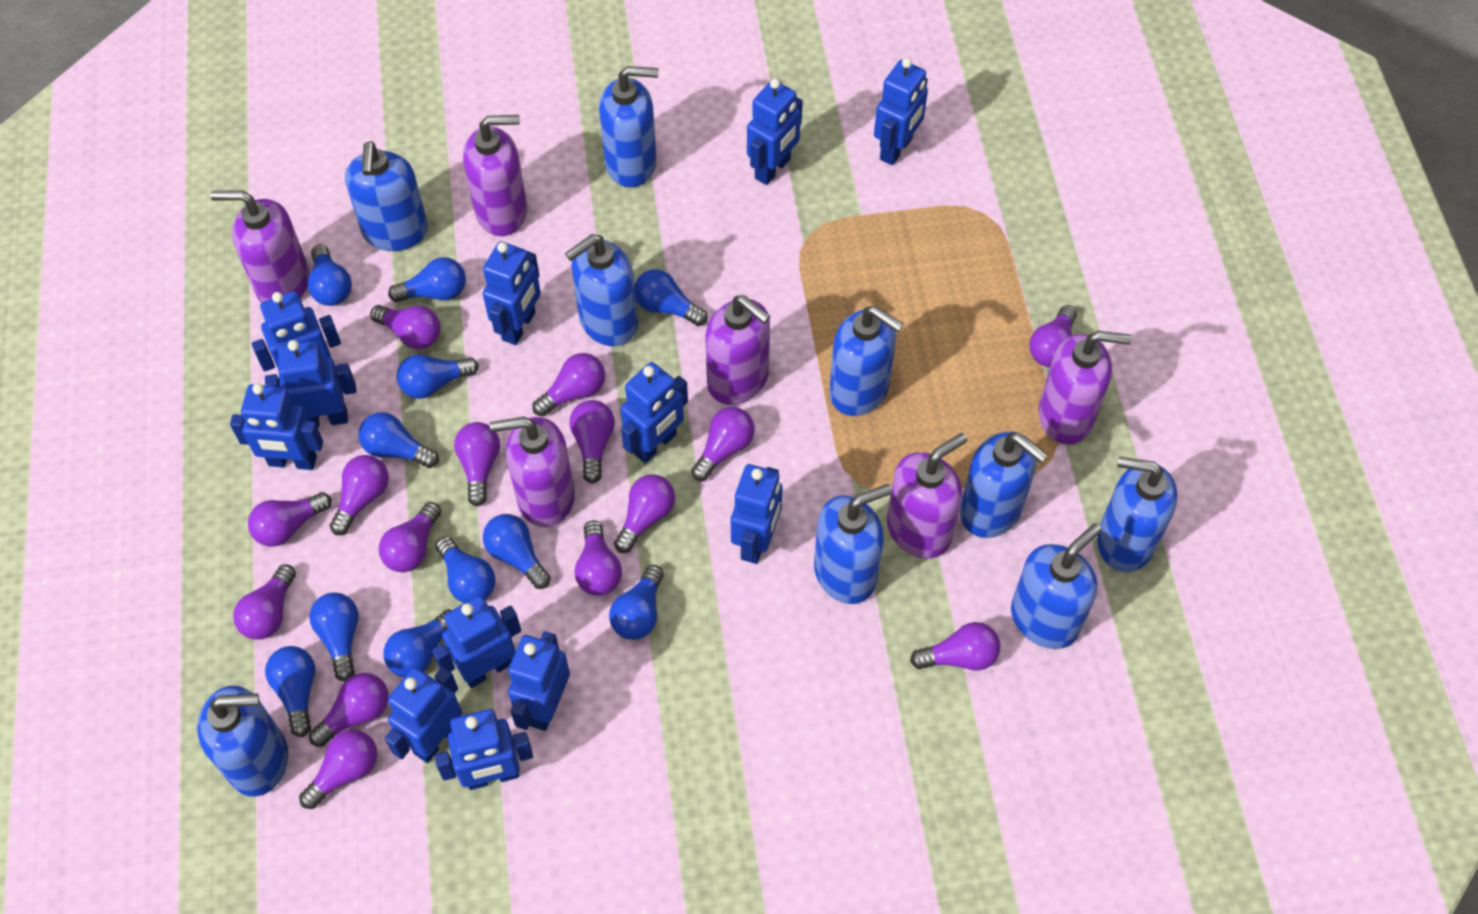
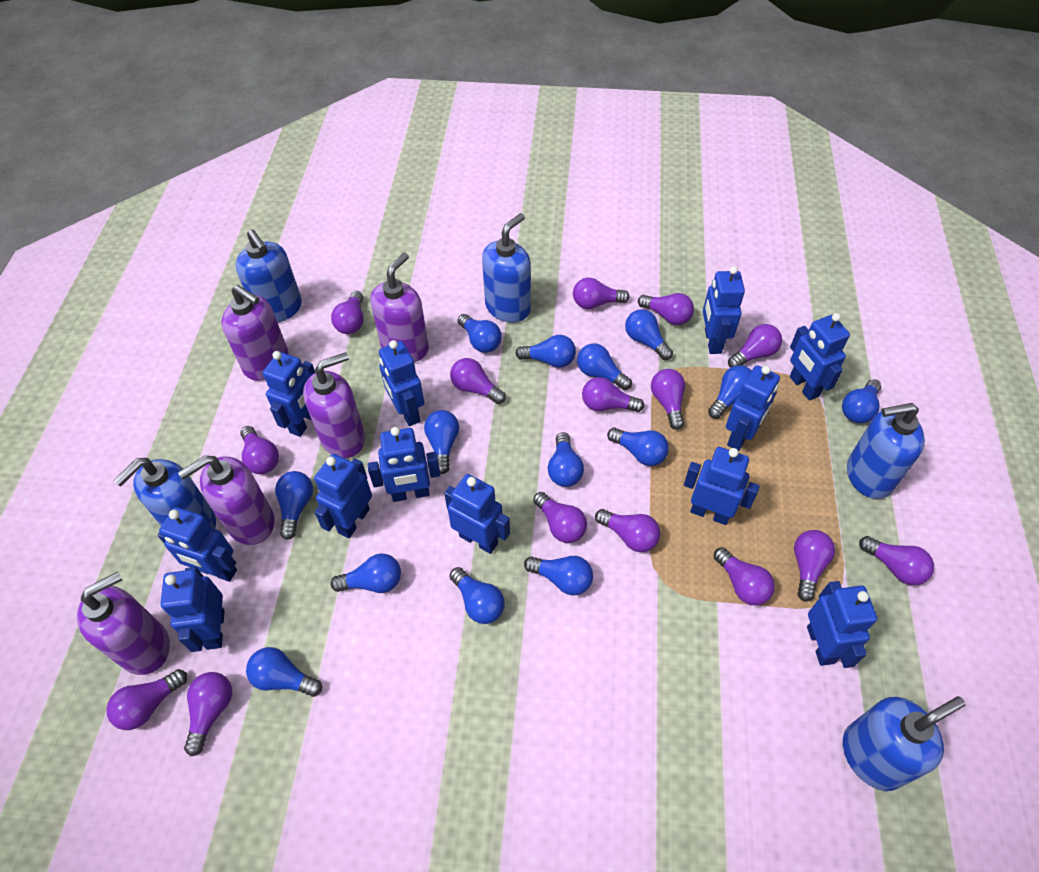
blue light bulb: [265,646,315,737] [307,244,352,306] [309,592,359,681] [358,412,439,468] [383,609,452,677] [388,257,466,302] [396,354,479,399] [436,536,496,603] [483,514,551,589] [609,565,664,640] [635,269,708,326] = 11 -> [246,647,322,697] [275,471,313,540] [330,553,401,593] [424,410,459,474] [449,567,505,624] [458,314,502,353] [515,335,576,368] [524,556,593,595] [548,432,584,487] [577,343,632,390] [607,428,669,466] [625,309,673,360] [708,365,752,419] [842,379,881,423] = 14
blue soap dispenser: [197,686,288,797] [345,141,428,251] [565,234,638,346] [599,66,658,187] [814,484,892,604] [829,306,904,416] [960,432,1048,538] [1011,523,1102,649] [1097,456,1177,572] = 9 -> [114,458,216,529] [235,229,302,323] [482,213,531,323] [843,696,965,791] [847,403,925,499] = 5
purple soap dispenser: [211,191,310,303] [463,115,527,236] [490,417,575,527] [706,295,770,405] [887,433,967,559] [1038,331,1132,445] = 6 -> [77,572,170,675] [178,456,274,545] [221,285,289,381] [303,352,365,458] [370,253,429,362] = 5

